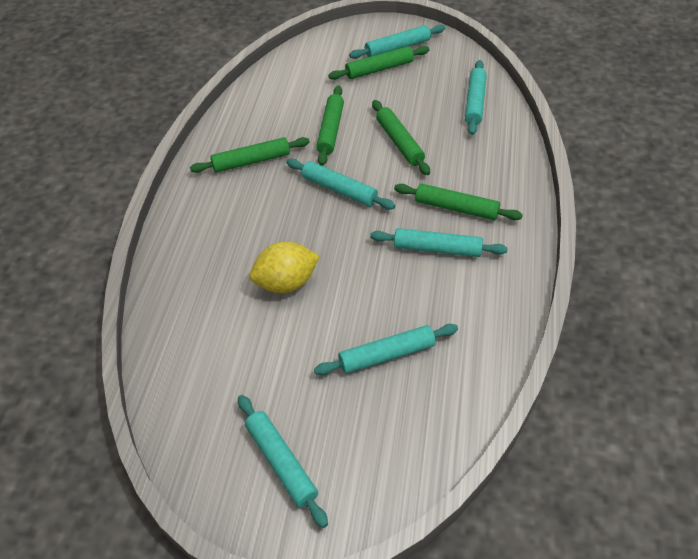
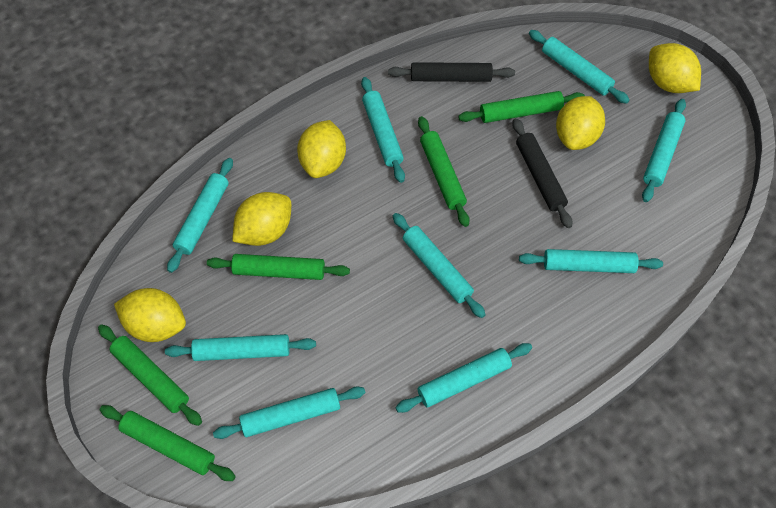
black rolling pin: none = 0 -> [388,62,515,82] [512,118,572,228] = 2
turquoise rolling pin: [238,395,328,528] [286,159,395,210] [314,324,458,375] [349,25,445,59] [370,228,508,257] [465,60,487,135] = 6 -> [165,334,316,361] [167,158,233,273] [213,386,365,439] [361,77,405,183] [393,213,486,318] [395,343,532,413] [519,249,663,273] [529,30,630,104] [642,99,686,202] = 9
yellow lemon: [250,242,320,293] = 1 -> [114,288,186,342] [232,192,291,246] [297,120,346,178] [556,96,605,150] [649,43,701,93] = 5

